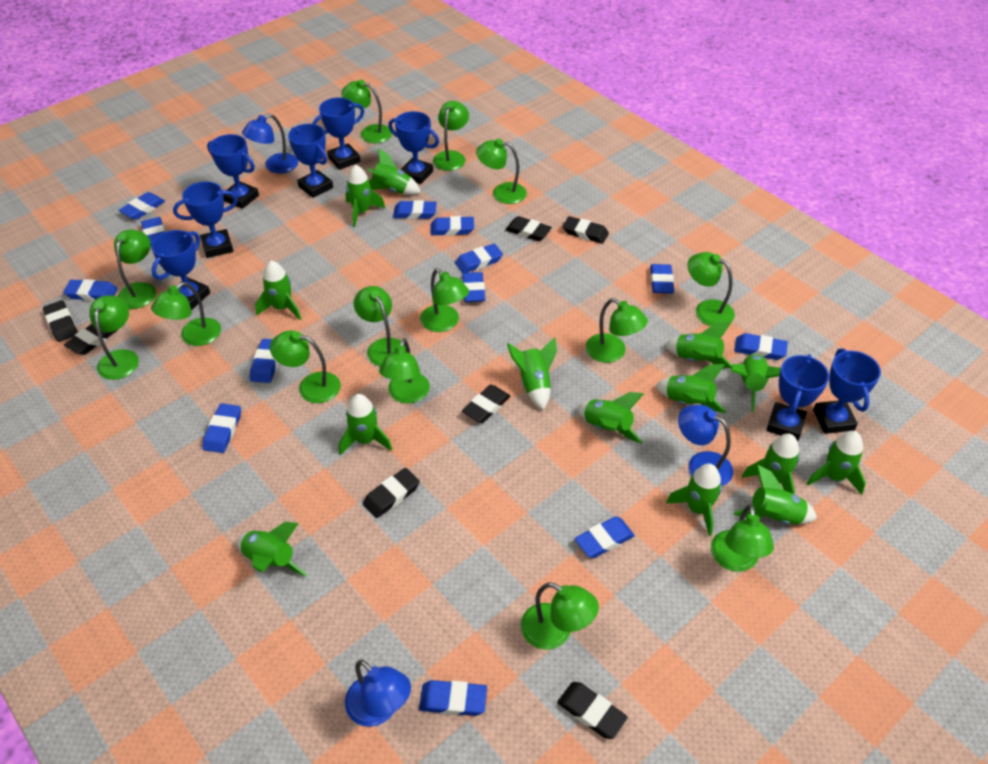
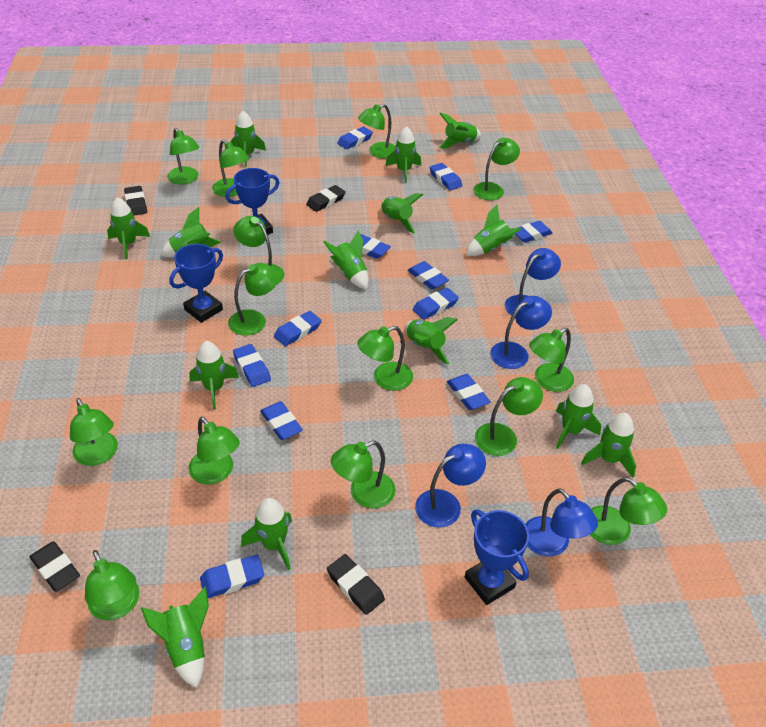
black eraser: [43,300,78,342] [64,324,117,355] [363,468,420,518] [462,385,511,423] [505,216,552,241] [557,682,628,739] [562,216,609,244] = 7 -> [30,542,80,592] [124,186,147,216] [306,185,346,212] [327,554,385,615] = 4
blue eraser: [63,279,118,301] [119,192,165,220] [141,217,165,245] [202,403,241,453] [250,339,279,383] [393,200,437,219] [419,680,487,716] [430,216,474,236] [455,243,503,273] [462,272,485,302] [575,516,635,558] [650,264,674,294] [734,333,788,360] = 13 -> [200,555,264,598] [233,344,271,387] [260,401,303,440] [274,311,322,346] [337,127,373,149] [349,234,391,259] [407,261,449,289] [413,288,459,320] [430,163,462,190] [447,374,491,410] [515,221,552,243] = 11
blue lamp: [242,114,298,173] [345,660,411,727] [678,405,733,486] = 3 -> [415,444,486,528] [490,296,552,369] [505,248,561,315] [525,488,598,557] = 4
blue trophy: [151,230,210,310] [173,181,238,258] [207,134,259,209] [288,124,333,198] [312,97,364,170] [388,111,439,184] [766,354,829,441] [813,348,881,434] = 8 -> [169,244,223,323] [226,168,280,235] [465,510,529,605] = 3

